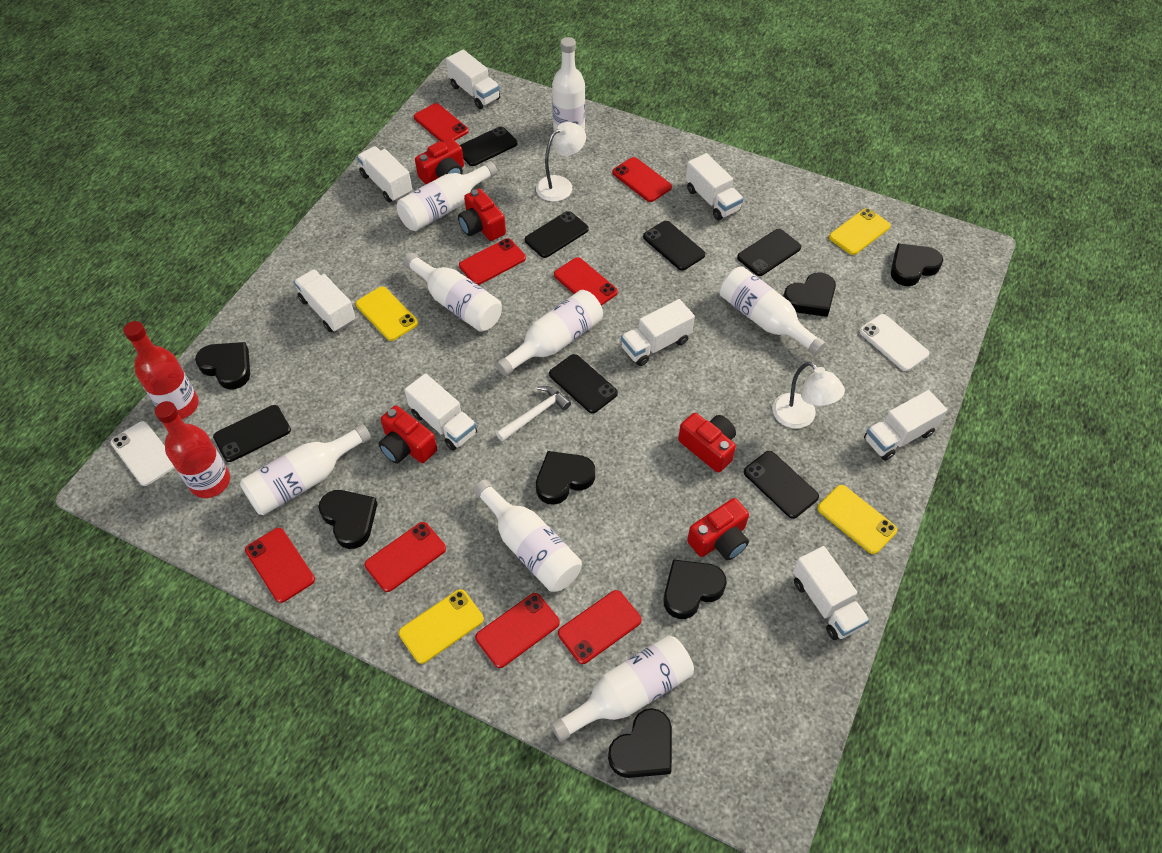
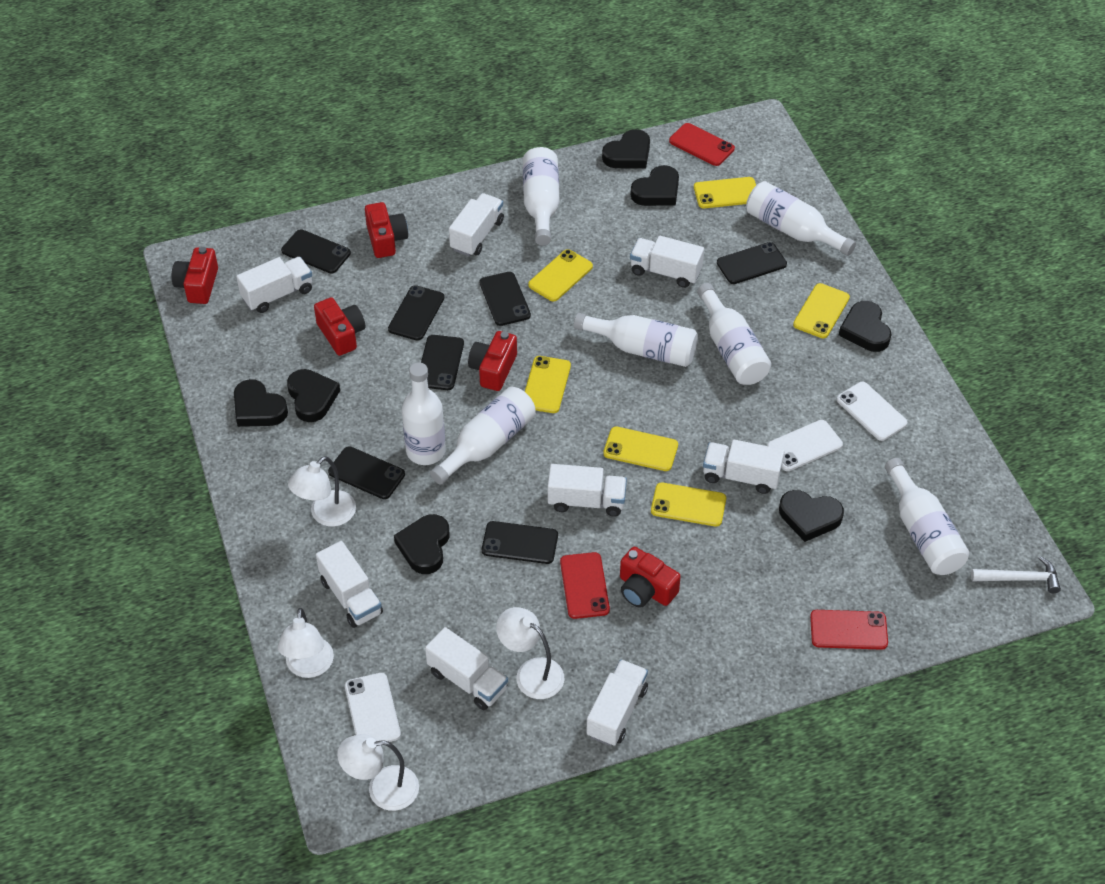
red bottle: [123,321,199,419] [155,401,230,498] = 2 -> none = 0
red phone: [245,528,315,603] [365,522,446,592] [414,103,469,143] [459,238,526,285] [475,593,560,668] [554,257,618,306] [558,590,642,664] [612,157,672,202] = 8 -> [560,552,610,619] [669,123,735,166] [810,610,888,650] = 3
white bottle: [240,424,371,515] [396,161,497,231] [403,253,502,332] [473,479,582,592] [496,290,603,376] [551,635,694,742] [552,37,585,130] [720,266,826,356] = 8 -> [402,362,446,465] [430,387,536,485] [523,147,560,246] [574,313,698,367] [697,283,771,385] [746,181,856,256] [885,458,970,575] = 7
white lamp: [536,122,586,202] [772,362,845,428] = 2 -> [278,608,334,678] [288,456,356,527] [337,734,419,811] [496,607,564,699] = 4
white phone: [111,421,174,486] [859,314,929,371] = 2 -> [345,673,401,742] [767,420,843,471] [837,382,908,441] = 3
yellow phone: [356,286,418,341] [399,589,484,664] [817,485,897,554] [829,208,891,255] = 4 -> [525,356,571,413] [528,249,593,301] [603,427,678,471] [651,483,726,527] [694,177,756,208] [793,283,850,338] = 6

